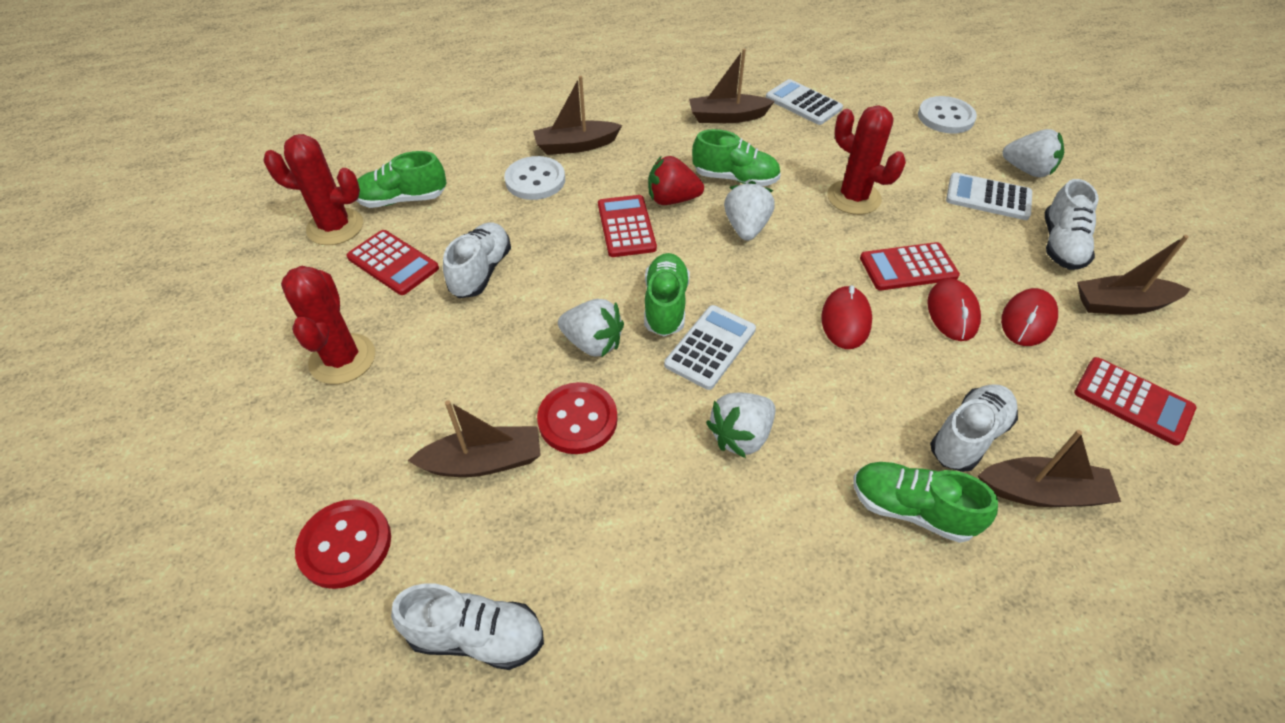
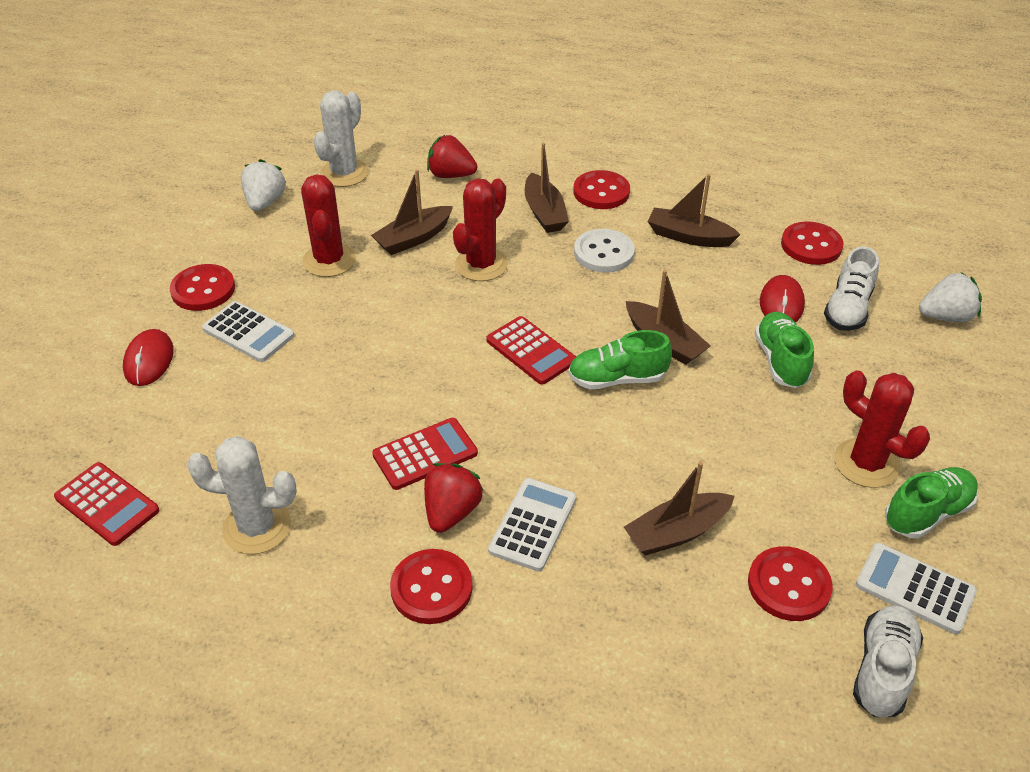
green shoe: [356,151,446,208] [644,253,690,336] [692,129,781,186] [853,462,998,543] = 4 -> [568,330,672,389] [754,312,814,388] [885,467,978,538] = 3
red button: [295,499,391,589] [537,382,618,454] = 2 -> [170,264,235,311] [390,549,473,624] [573,170,630,209] [748,546,833,621] [781,222,844,265] = 5
red calculator: [347,230,439,295] [598,195,657,257] [860,242,960,290] [1074,357,1196,445] = 4 -> [54,462,160,546] [372,418,478,490] [487,316,576,385] = 3
red mouse: [821,285,872,349] [927,278,981,341] [1001,288,1058,346] = 3 -> [123,329,174,386] [760,275,805,322] = 2
red strawberry: [648,156,704,205] = 1 -> [424,463,484,533] [427,135,477,178] = 2
white button: [504,156,565,200] [918,96,977,134] = 2 -> [574,229,635,273] = 1
white cactus: none = 0 -> [187,436,297,554] [313,90,369,187] = 2
white shoe: [391,583,544,670] [443,222,511,298] [930,384,1018,472] [1045,179,1099,270] = 4 -> [824,246,879,331] [853,605,923,718] = 2
white strawberry: [558,299,624,357] [706,393,776,458] [724,181,775,241] [1002,129,1064,177] = 4 -> [241,159,286,211] [919,272,982,322] = 2

